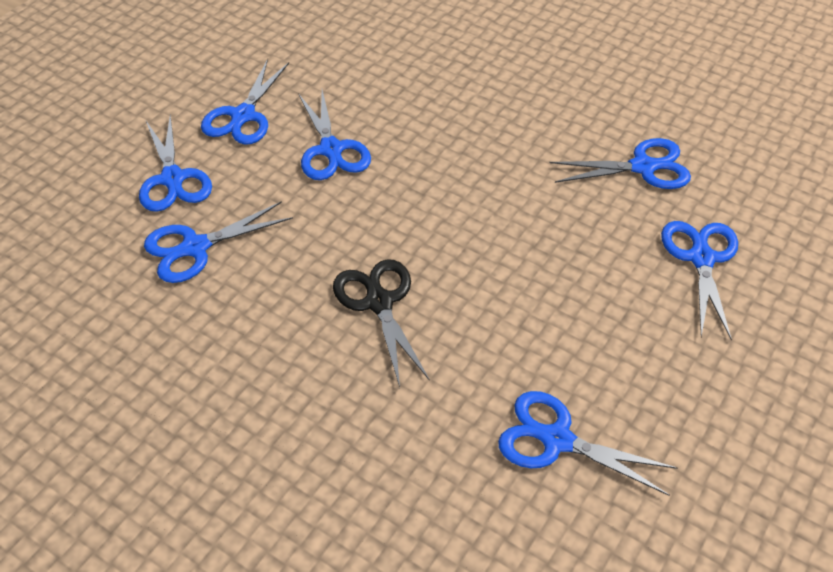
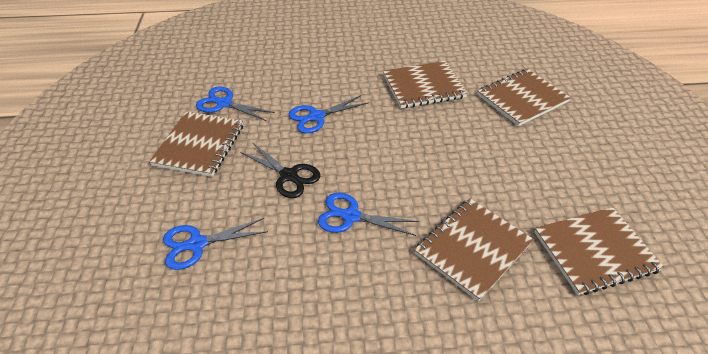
blue scissors: [139,114,212,212] [144,201,293,283] [201,59,289,145] [298,90,371,180] [498,391,677,496] [549,138,691,189] [661,221,738,340] = 7 -> [163,218,268,270] [196,87,275,121] [289,95,369,133] [318,193,419,236] = 4
brown notebook: none = 0 -> [149,111,243,177] [383,61,468,108] [414,198,534,302] [477,69,571,126] [534,207,664,295] = 5

